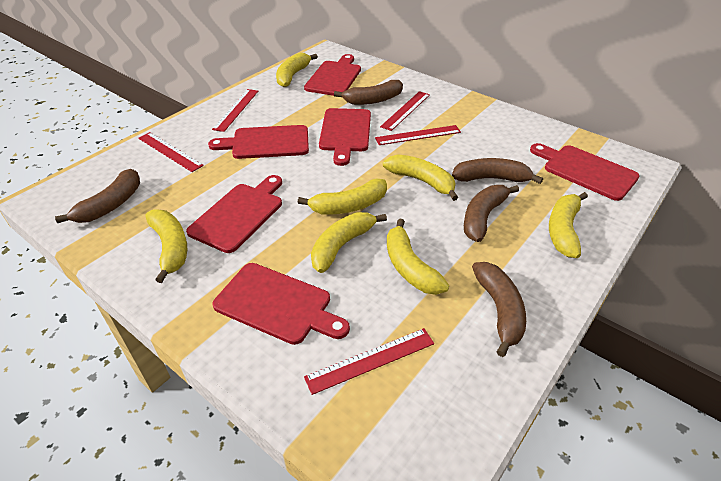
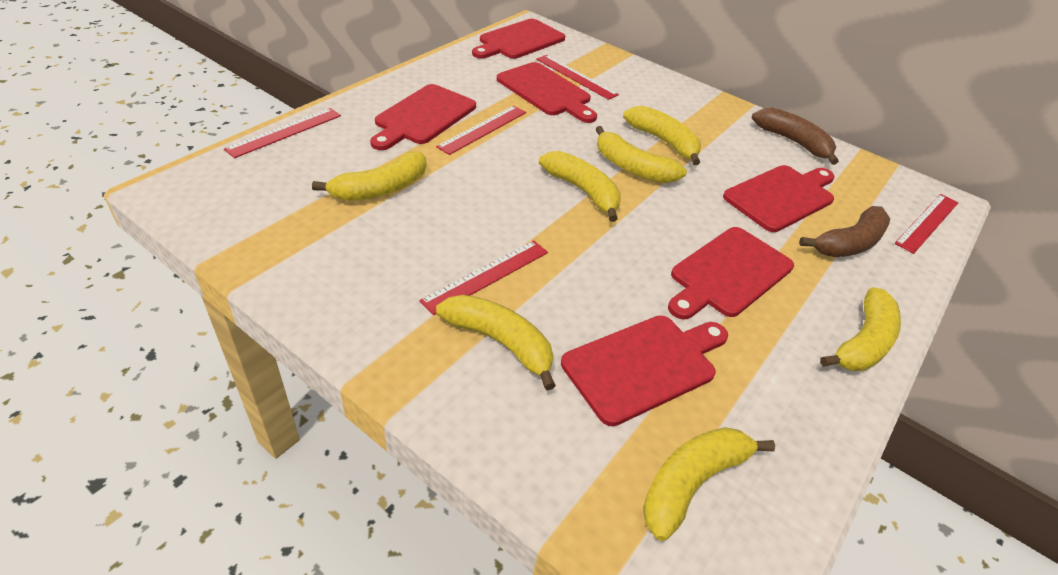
brown banana: [55,169,140,223] [334,80,403,105] [452,158,543,184] [464,185,519,242] [472,262,526,357] = 5 -> [752,108,839,165] [799,206,890,257] = 2

